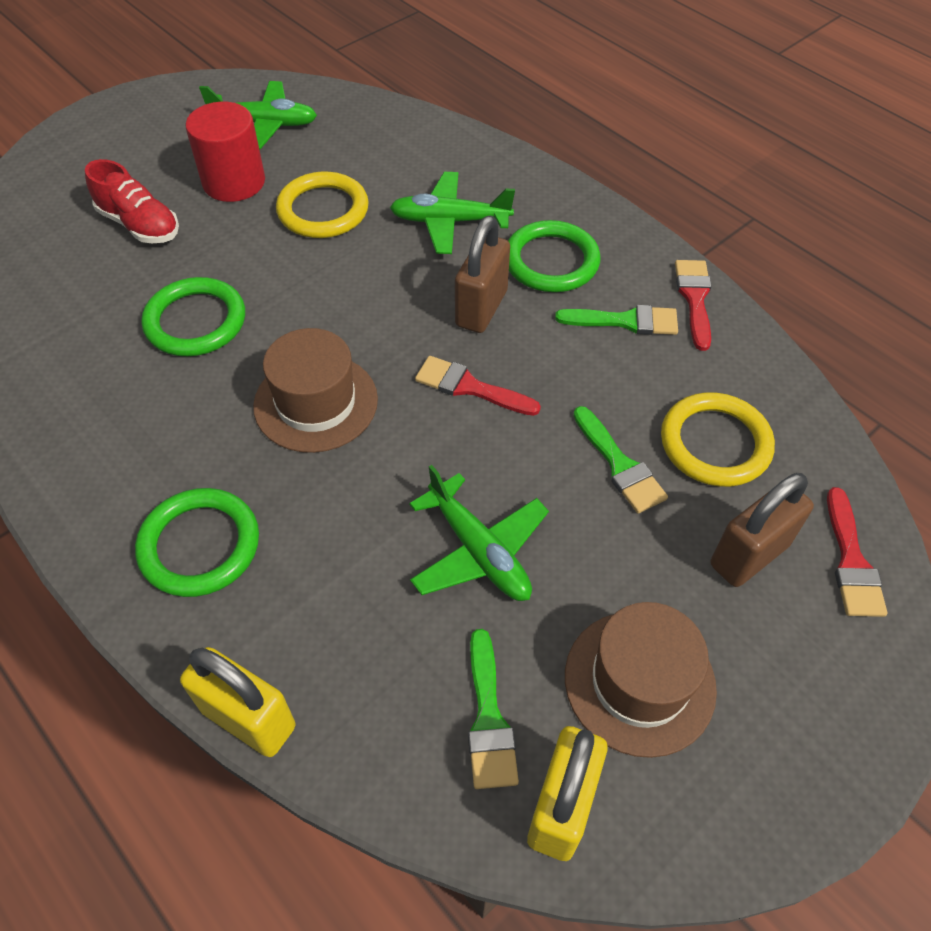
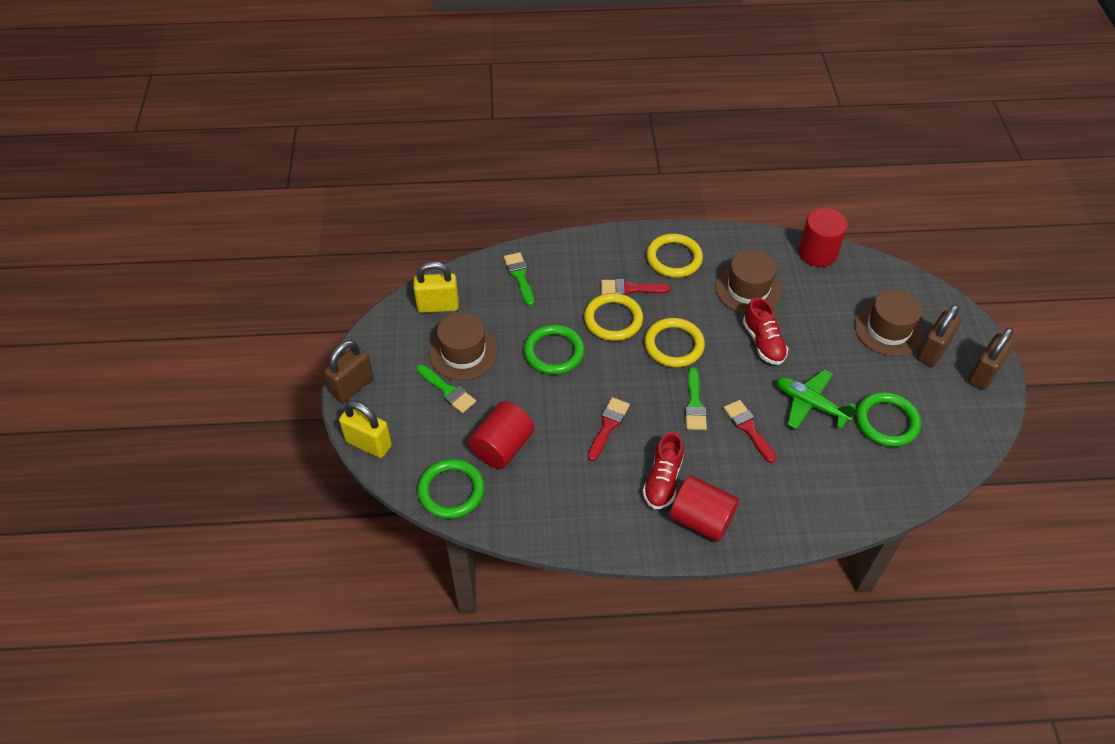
brown hat: [253,328,378,453] [565,602,717,758] = 2 -> [429,312,498,380] [715,250,782,314] [855,289,924,356] = 3
brown padlock: [455,216,510,333] [711,473,814,587] = 2 -> [324,340,373,403] [917,304,961,367] [968,328,1015,390] = 3
green plane: [199,81,317,150] [390,172,515,254] [409,465,549,601] = 3 -> [776,369,857,430] = 1
red cylinder: [185,102,265,202] = 1 -> [468,401,534,469] [670,475,739,542] [798,208,848,267] = 3
red shoe: [85,159,179,243] = 1 -> [643,432,684,509] [743,297,788,365] = 2
yellow ring: [276,172,369,238] [661,392,775,487] = 2 -> [584,293,643,341] [644,318,705,367] [646,234,703,278] = 3

